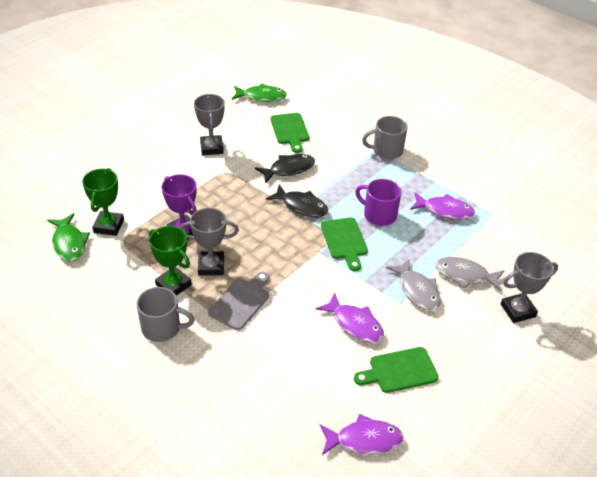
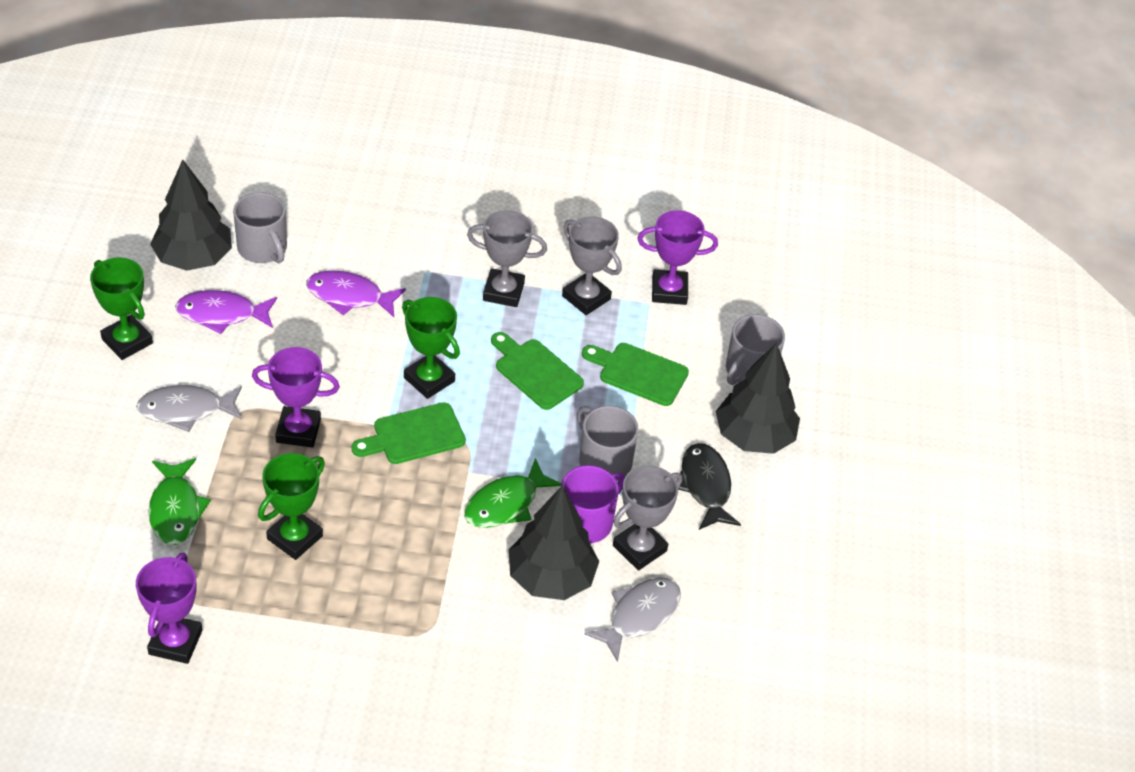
black fish: [255,154,315,184] [266,184,328,217] = 2 -> [678,443,741,530] = 1
black tree: none = 0 -> [150,159,232,271] [509,486,599,600] [716,343,800,454] = 3
green trophy: [82,168,124,236] [149,226,192,296] = 2 -> [90,257,153,360] [258,453,325,560] [402,297,460,399] = 3
grey cutting board: [208,272,269,330] = 1 -> none = 0
grey mug: [137,287,194,342] [362,116,408,159] = 2 -> [233,192,287,263] [577,406,639,481] [726,314,785,385] = 3
purple fish: [316,293,384,343] [320,414,403,455] [410,192,475,220] = 3 -> [175,290,277,334] [306,270,406,317] = 2
purple trophy: [162,174,197,240] = 1 -> [136,553,203,664] [252,347,340,448] [637,210,718,305] = 3

